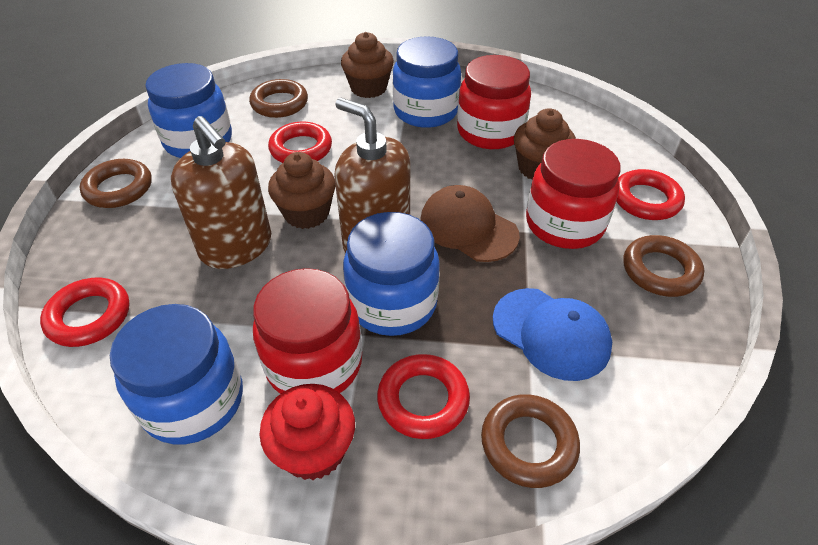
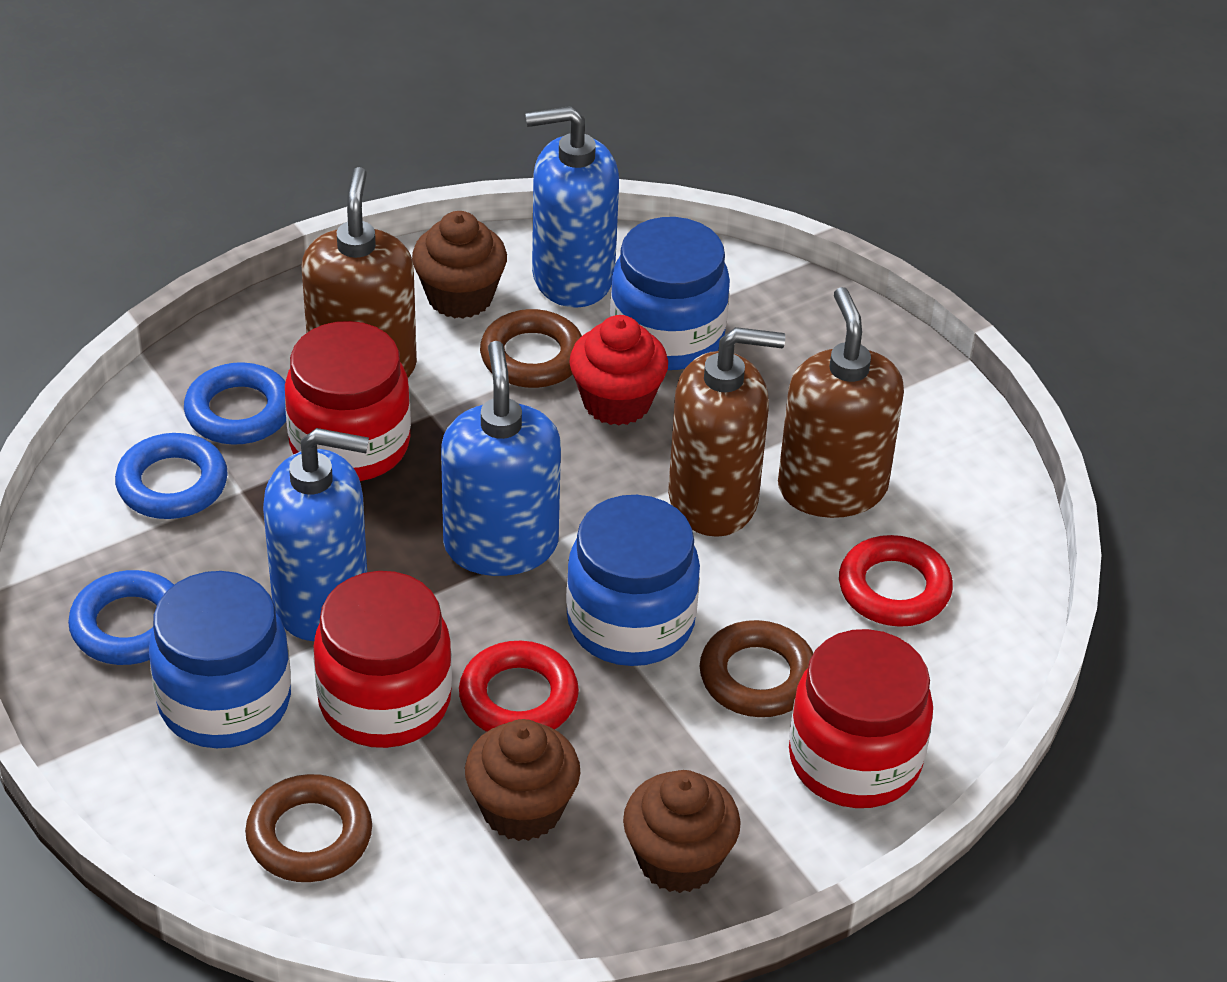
blue cap: [493,288,612,381] = 1 -> none = 0
blue jar: [110,304,243,444] [145,63,232,158] [343,212,440,336] [393,36,461,128] = 4 -> [149,571,291,748] [566,495,700,666] [610,217,730,370] = 3
blue ring: none = 0 -> [68,570,174,665] [115,433,228,519] [184,362,286,445] = 3
blue soap dispenser: none = 0 -> [263,428,369,641] [441,341,561,576] [525,106,619,308] = 3
brown cap: [420,185,520,262] = 1 -> none = 0
brown ring: [80,159,152,208] [249,79,308,118] [481,394,580,488] [623,235,705,297] = 4 -> [245,774,372,882] [480,309,582,388] [700,620,813,717] = 3
brown soap dispenser: [171,116,271,269] [334,98,410,253] = 2 -> [302,167,417,377] [668,327,785,537] [778,287,904,518] = 3
red ring: [40,278,129,347] [268,122,332,163] [377,354,470,439] [616,169,685,220] = 4 -> [459,641,579,732] [839,535,953,627] = 2

